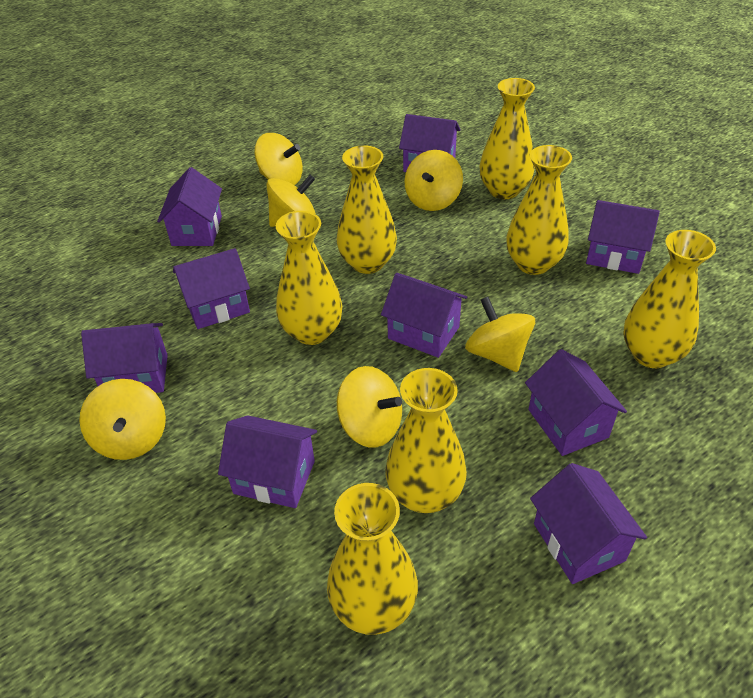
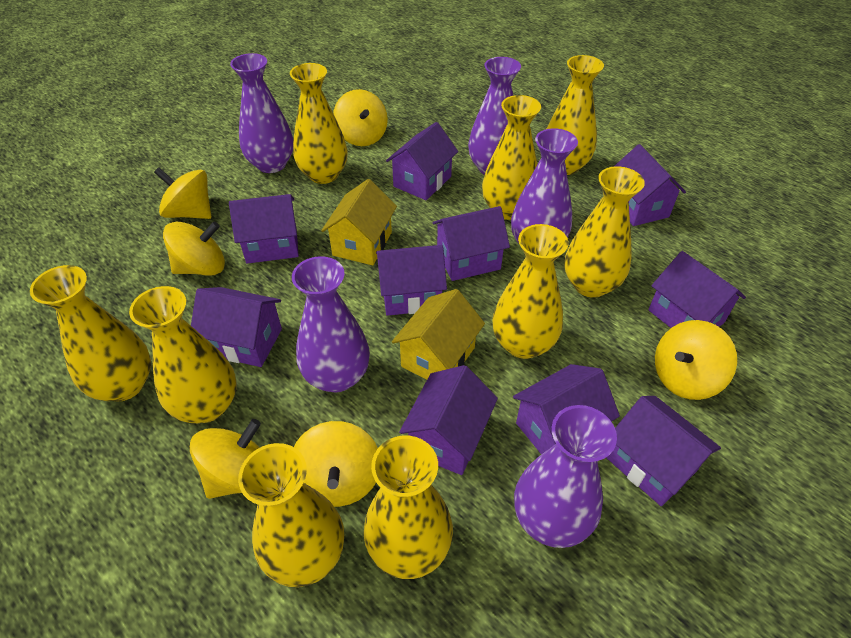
purple house: [81,323,168,393] [157,167,222,246] [173,248,250,329] [218,415,317,508] [381,273,467,358] [399,114,461,172] [525,349,627,456] [530,463,647,584] [586,200,660,274] = 9 -> [191,287,282,367] [229,194,299,264] [376,245,447,316] [386,122,458,200] [399,365,498,475] [433,206,510,281] [513,364,620,454] [606,396,721,506] [615,144,686,226] [648,251,746,328] = 10
purple vase: none = 0 -> [230,53,293,173] [292,256,370,392] [468,57,521,175] [511,128,578,244] [514,405,617,548] = 5
yellow house: none = 0 -> [321,179,397,265] [392,289,485,380] = 2
yellow vase: [276,211,342,345] [327,483,418,635] [337,145,397,274] [385,368,467,513] [479,78,535,199] [506,145,572,275] [623,230,716,368] = 7 -> [30,265,151,401] [129,286,237,423] [238,443,344,587] [290,63,348,184] [364,436,453,579] [482,95,541,220] [493,224,568,359] [547,55,604,175] [564,166,645,298] = 9

